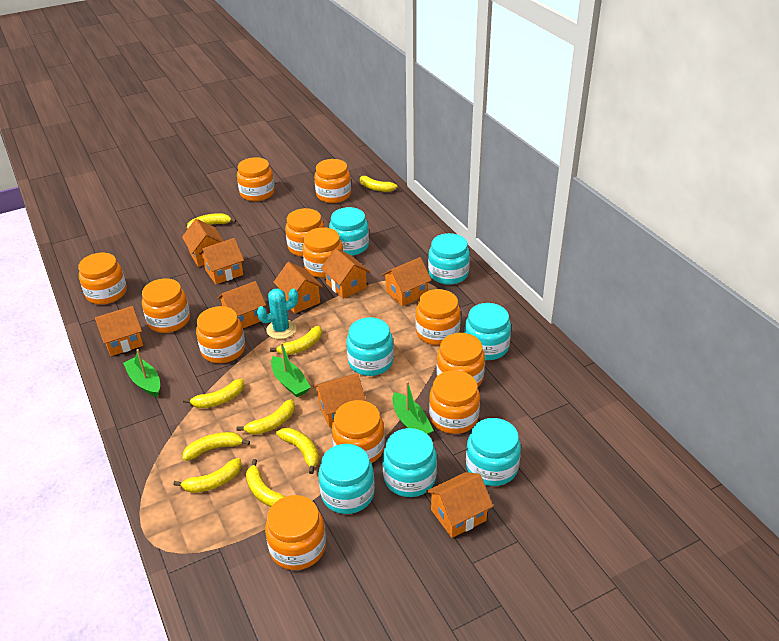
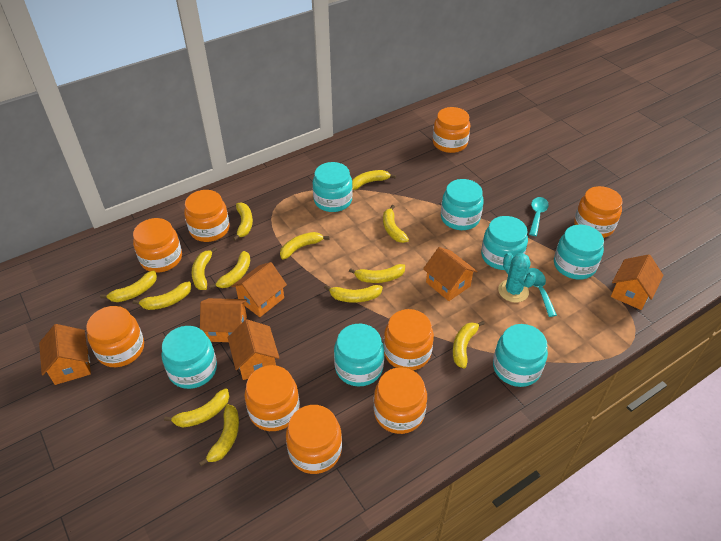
green boat: [123,349,160,397] [271,343,311,397] [393,381,434,435] = 3 -> none = 0
orange house: [95,306,143,356] [182,219,224,267] [199,238,244,284] [217,281,266,328] [273,262,323,314] [313,374,366,428] [321,248,370,299] [381,257,432,306] [426,472,493,538] = 9 -> [39,324,91,385] [200,298,247,342] [228,319,279,380] [231,262,287,317] [423,247,478,301] [611,254,664,310] = 6
orange jar: [78,253,127,305] [142,278,190,333] [196,306,245,363] [237,157,275,201] [265,495,326,570] [285,208,324,257] [302,227,343,278] [314,159,351,203] [332,400,385,463] [415,289,461,345] [429,370,480,434] [436,333,485,387] = 12 -> [86,306,144,367] [133,218,182,273] [184,190,230,242] [244,365,300,431] [286,405,342,474] [374,367,427,434] [384,309,434,371] [433,107,470,153] [574,186,623,238] = 9
turquoise spoon: none = 0 -> [528,268,557,317] [529,197,549,236] = 2
yellow banana: [173,458,242,493] [183,379,244,408] [183,432,250,461] [187,213,236,229] [236,399,295,435] [246,459,285,507] [270,326,322,355] [276,428,319,474] [359,174,397,192] = 9 -> [100,270,157,302] [133,281,191,310] [164,388,229,428] [191,247,217,290] [199,404,239,466] [209,251,250,289] [233,203,253,241] [280,232,329,260] [324,285,383,303] [349,264,405,283] [352,170,396,190] [383,205,409,243] [453,321,485,369] = 13

